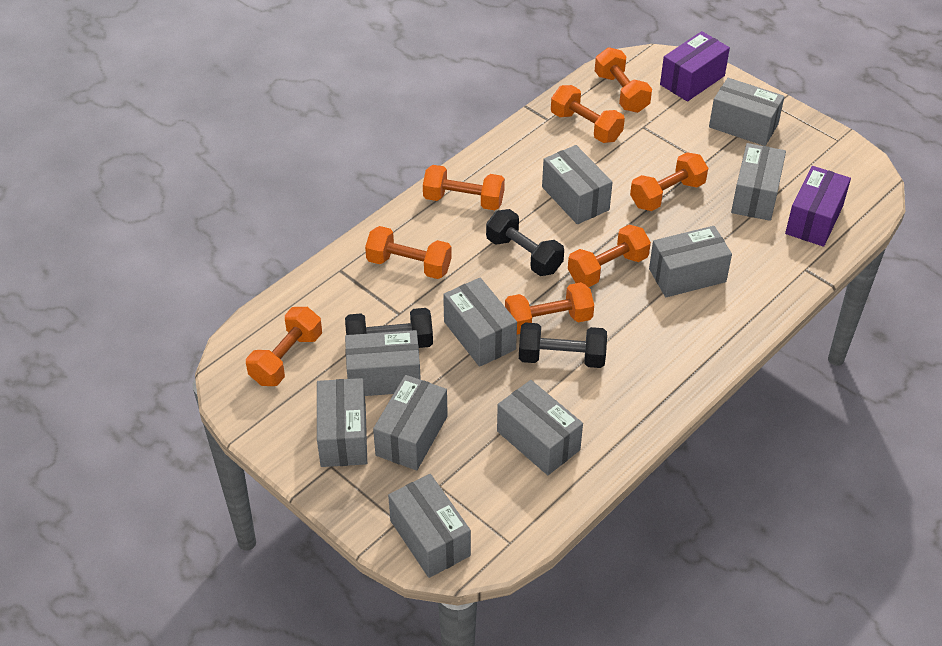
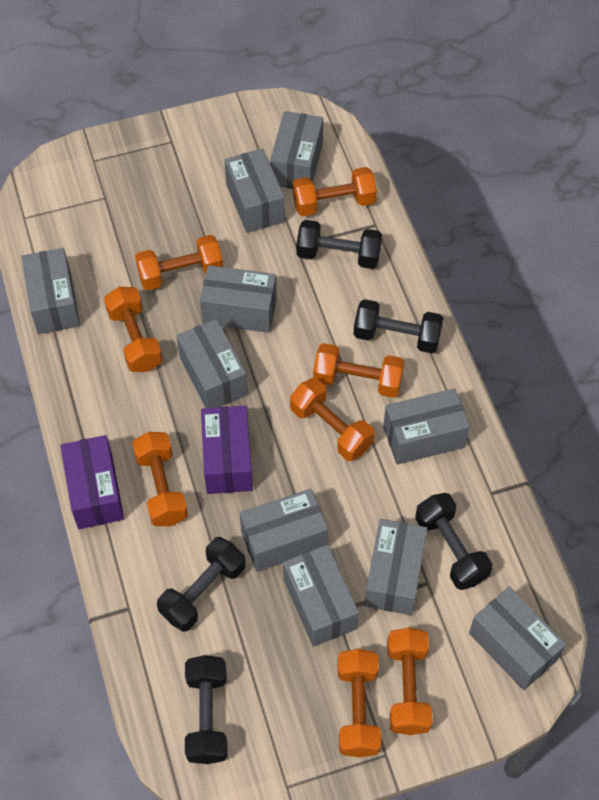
black dumbbell: [345,308,433,348] [486,209,564,276] [519,322,607,368] = 3 -> [157,537,245,632] [185,655,228,764] [296,220,382,269] [353,299,443,353] [415,493,492,590] = 5

